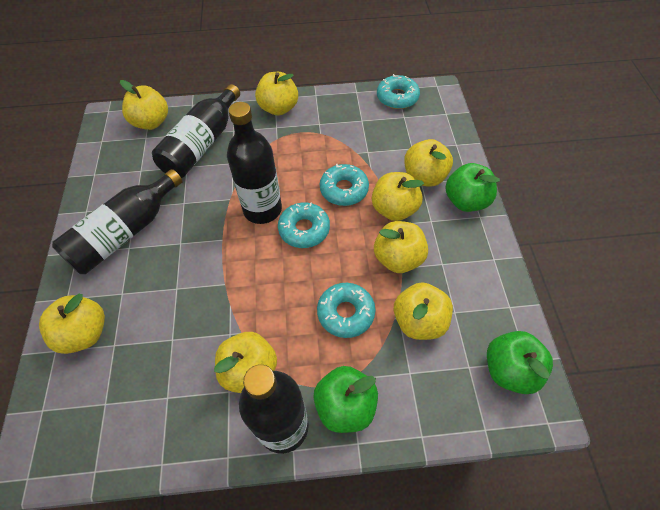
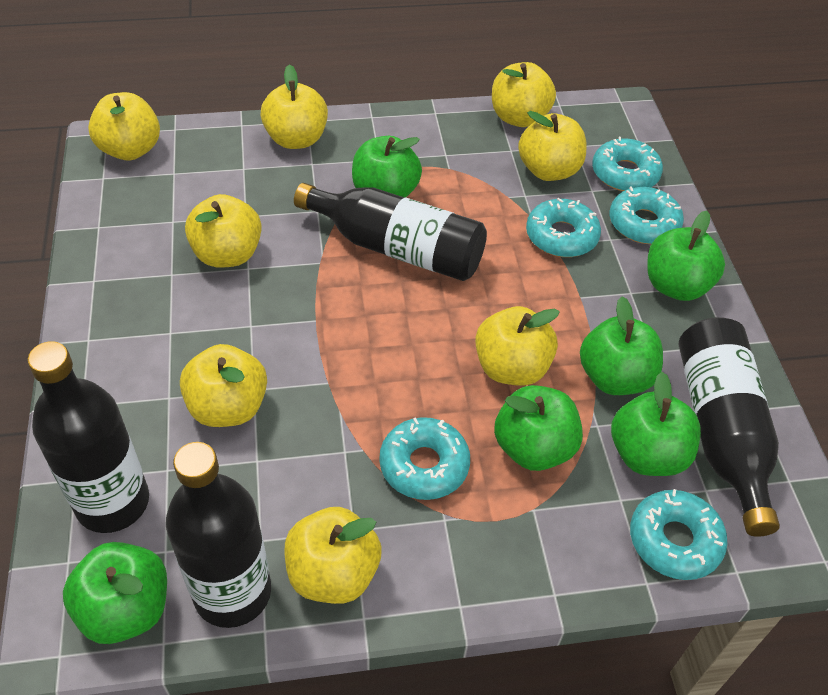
green apple: [313,366,378,433] [445,163,500,212] [487,331,553,394] = 3 -> [63,542,167,644] [352,136,422,198] [494,385,583,471] [580,296,663,395] [611,372,701,476] [647,211,725,301] = 6
turquoise donut: [278,202,330,248] [317,283,375,338] [320,164,369,206] [377,74,420,109] = 4 -> [379,417,470,500] [526,198,601,257] [592,137,663,191] [610,187,684,244] [630,489,728,580] = 5

